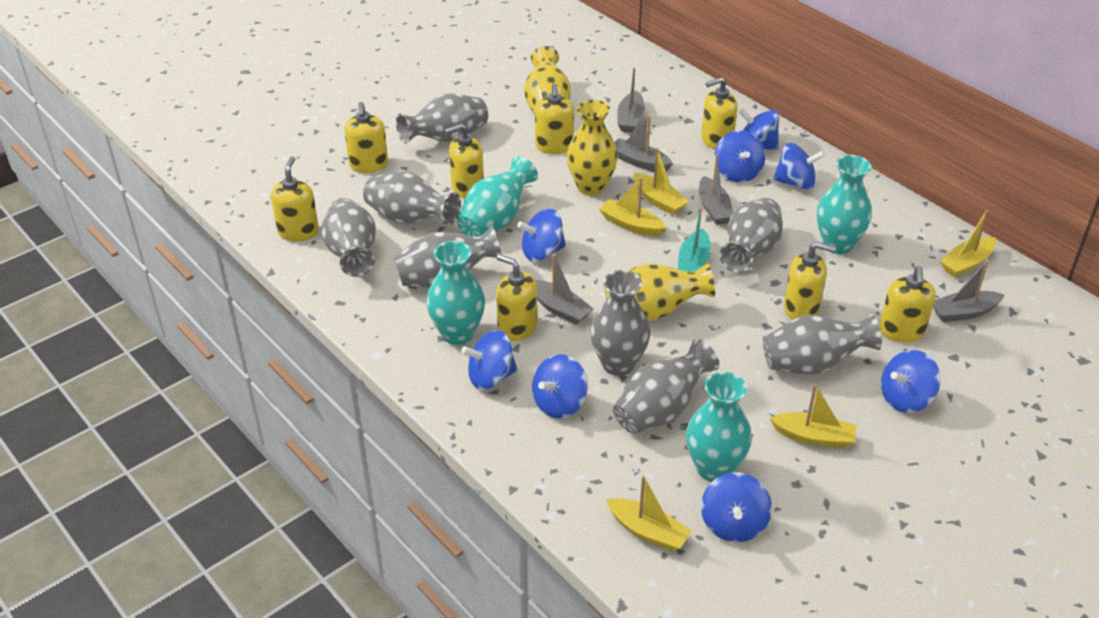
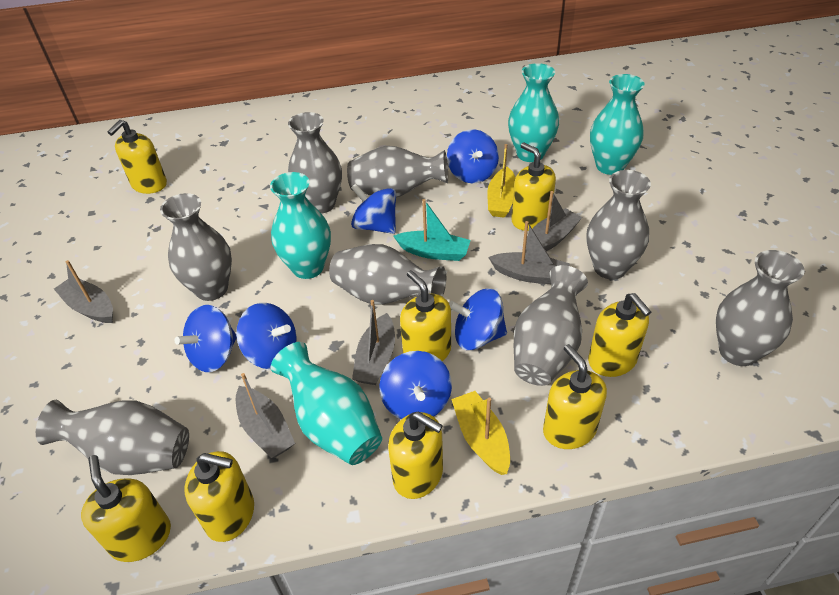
blue spinning top: [461,330,517,390] [517,209,566,261] [532,354,588,419] [701,473,772,542] [714,130,765,183] [739,108,779,150] [773,142,825,190] [881,350,941,413] = 8 -> [174,305,237,372] [236,303,297,369] [351,184,396,234] [379,351,452,419] [447,129,499,183] [449,288,507,350] = 6
yellow boat: [599,178,666,236] [606,476,692,551] [634,148,689,215] [770,384,857,448] [940,210,996,277] = 5 -> [451,391,510,475] [487,144,516,218] = 2
yellow vase: [524,46,571,114] [567,100,618,196] [604,263,715,321] = 3 -> none = 0

